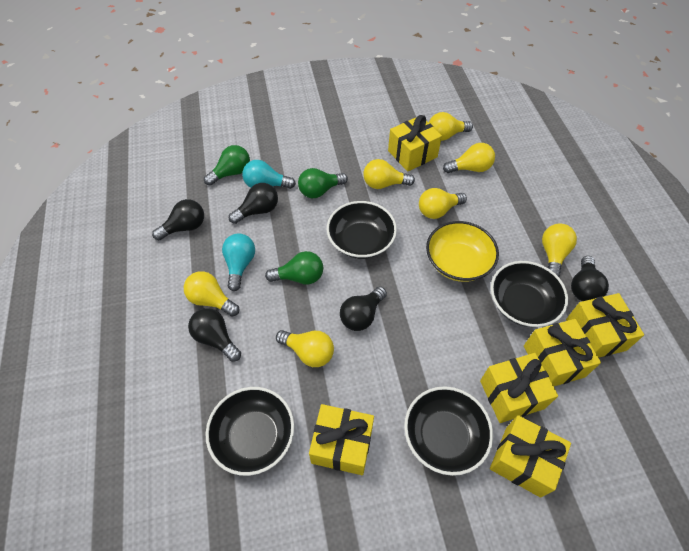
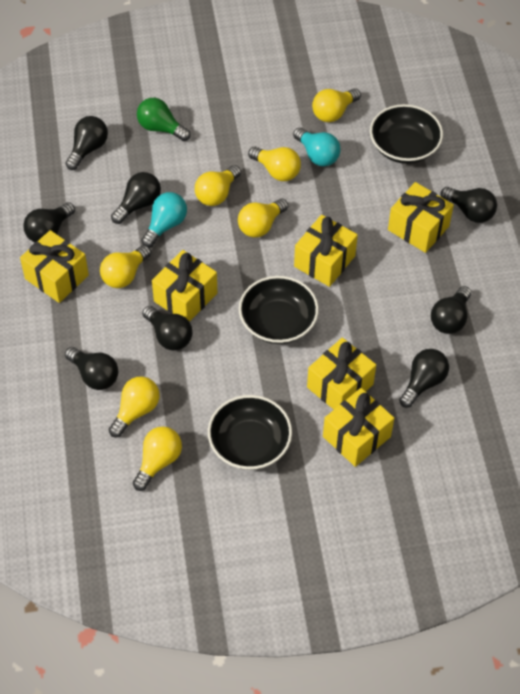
black bowl: [206,387,294,476] [327,201,397,259] [404,386,493,476] [491,261,568,327] = 4 -> [208,395,292,470] [239,276,319,344] [370,104,443,164] = 3
black light bulb: [152,199,204,240] [188,308,241,362] [229,183,278,224] [340,286,387,331] [571,256,609,301] = 5 -> [23,202,75,242] [65,116,108,170] [65,347,118,390] [111,172,161,224] [142,306,193,351] [399,349,449,408] [431,286,471,334] [441,187,497,223] = 8
green light bulb: [204,145,250,186] [265,251,323,285] [298,168,348,198] = 3 -> [137,98,191,141] = 1
yellow bowl: [426,221,499,282] = 1 -> none = 0

